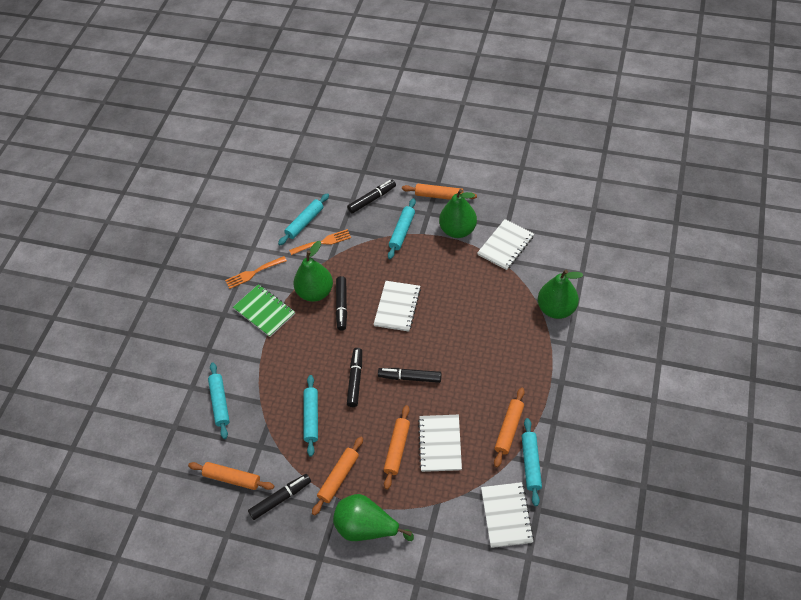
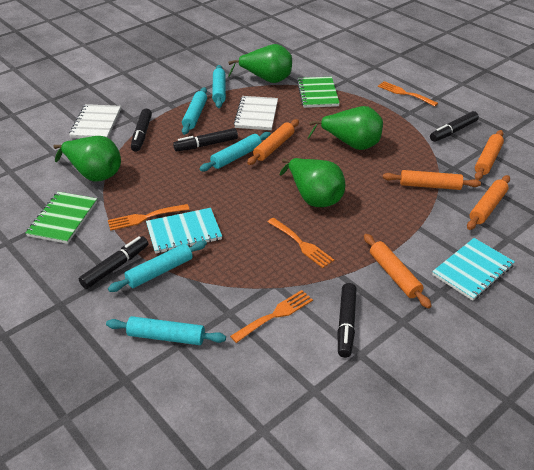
green notebook: [233,284,295,337] = 1 -> [26,192,97,244] [297,77,340,108] = 2
orange fork: [225,256,287,289] [289,229,351,255] = 2 -> [108,204,190,231] [230,290,313,343] [268,218,334,268] [378,81,438,107] = 4
turquoise notebook: none = 0 -> [146,208,222,254] [432,238,515,301] = 2
white notebook: [373,281,421,332] [418,415,462,472] [477,219,534,270] [481,482,534,548] = 4 -> [69,104,121,138] [234,96,278,130] = 2

